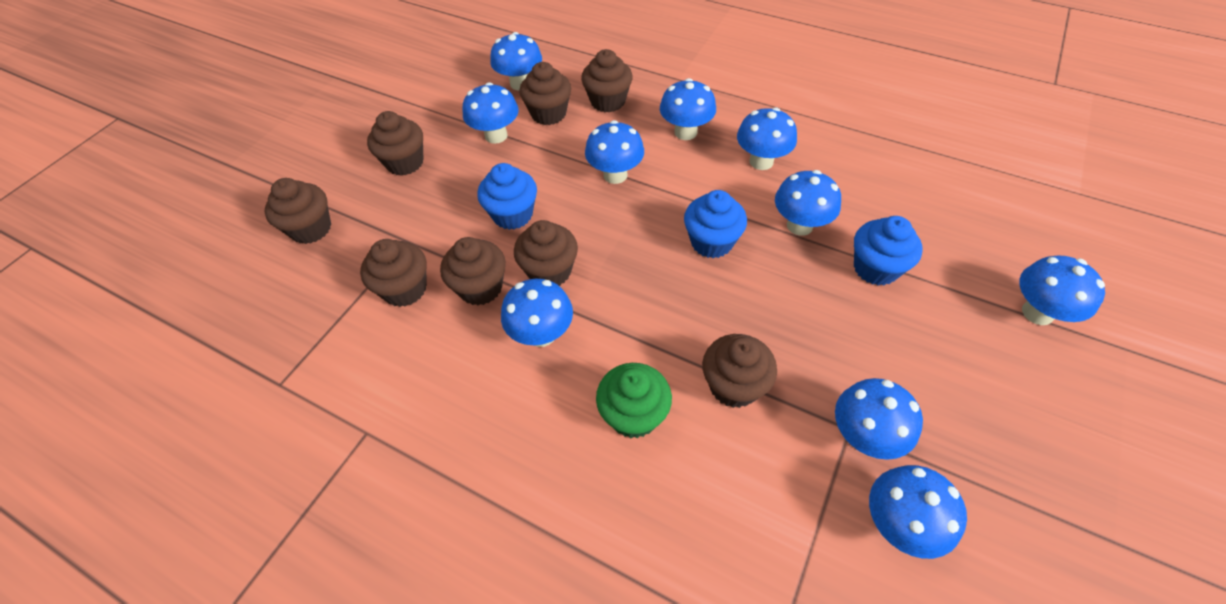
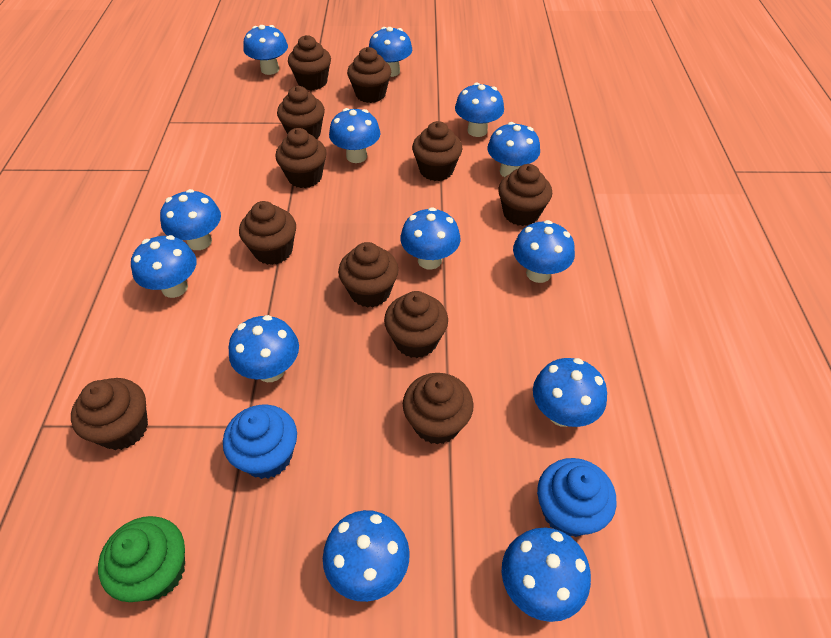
blue cupcake: [477,163,537,230] [684,190,747,258] [854,216,923,286] = 3 -> [223,404,297,479] [537,458,617,537] = 2
blue mushroom: [462,82,519,144] [490,32,542,91] [501,279,573,347] [585,120,644,184] [660,78,716,140] [737,107,797,170] [775,170,841,236] [835,378,923,460] [869,465,967,559] [1019,255,1105,325] = 10 -> [131,235,197,298] [160,189,221,250] [229,315,299,382] [243,25,288,75] [323,510,410,602] [329,108,381,163] [369,27,412,77] [400,207,460,270] [455,83,504,137] [487,122,540,177] [502,528,591,622] [513,220,575,283] [533,358,607,427] = 13
brown cupcake: [265,178,331,244] [360,239,427,307] [367,111,423,176] [440,237,506,305] [514,220,578,286] [519,62,571,125] [581,49,633,113] [702,334,777,408] = 8 -> [71,378,148,450] [239,201,296,265] [276,128,327,188] [277,86,325,139] [288,35,331,90] [338,242,399,308] [347,47,391,103] [384,291,448,358] [403,373,474,445] [412,121,462,181] [498,164,552,226] = 11

